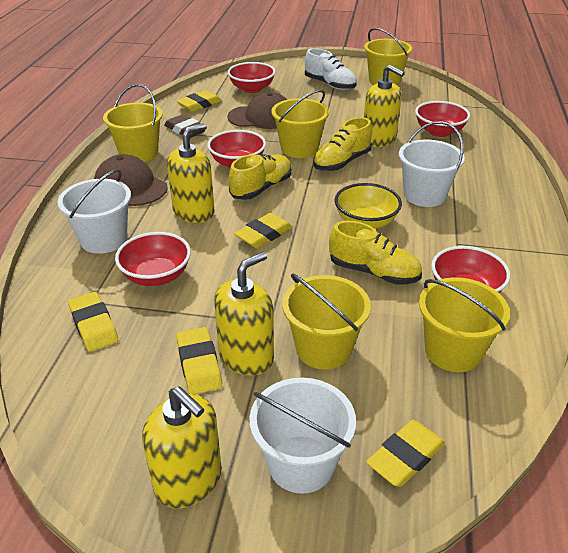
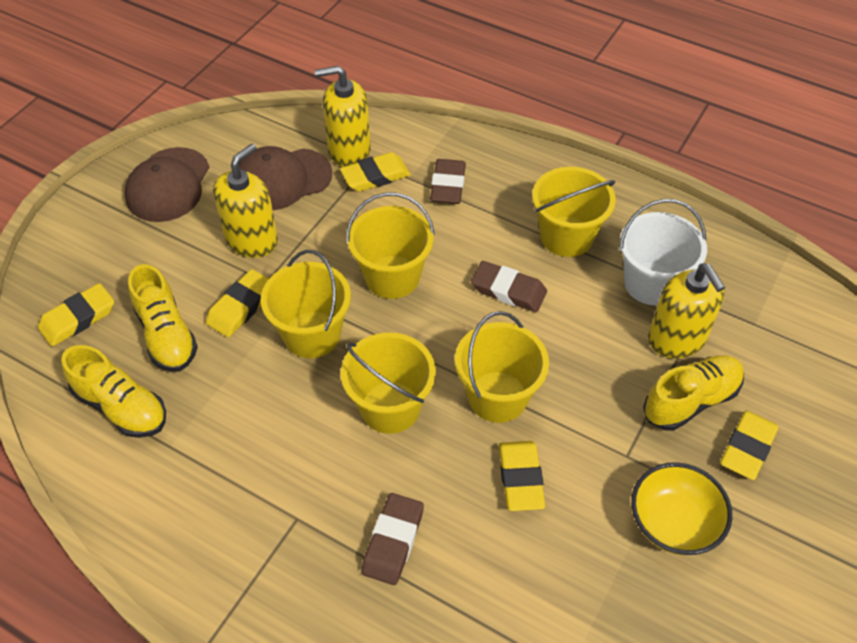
brown eraser: [164,114,207,138] = 1 -> [361,493,424,585] [430,159,466,204] [471,261,547,312] = 3
red bowl: [115,232,191,286] [207,130,266,168] [228,62,276,93] [415,101,470,137] [431,246,510,293] = 5 -> none = 0
white bucket: [58,169,131,254] [249,378,356,494] [399,121,465,207] = 3 -> [619,199,707,305] = 1
white shoe: [305,48,357,90] = 1 -> none = 0
yellow soap dispenser: [142,386,222,508] [167,123,215,223] [214,252,274,376] [364,65,405,147] = 4 -> [213,144,278,258] [315,66,371,167] [648,264,725,359] = 3

